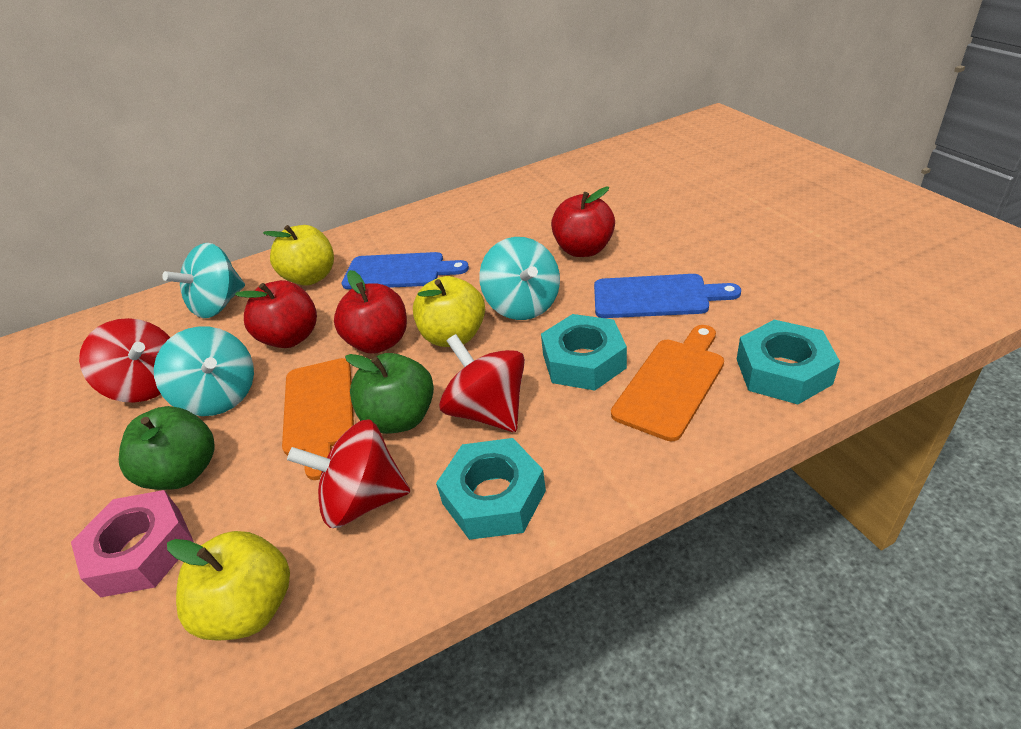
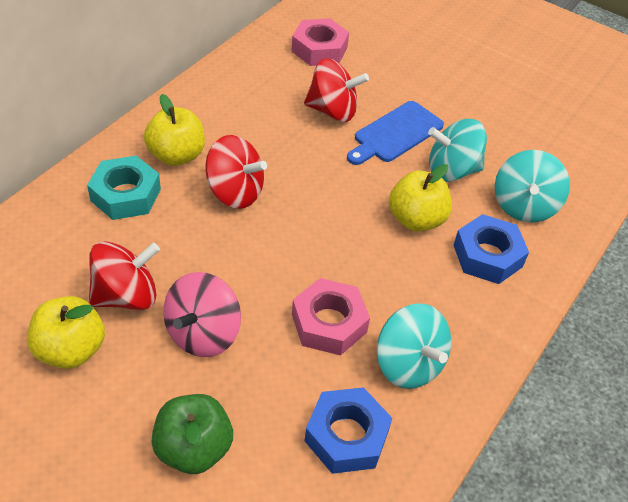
blue cutting board: [341,252,469,289] [594,274,741,318] = 2 -> [347,101,444,165] = 1
blue nut: none = 0 -> [305,387,392,474] [454,214,529,284] = 2
green apple: [119,406,215,490] [345,353,434,434] = 2 -> [151,394,233,474] = 1
orange cutting board: [282,358,354,480] [611,325,724,441] = 2 -> none = 0
pink nut: [71,490,194,597] = 1 -> [291,18,349,66] [292,278,370,356] = 2
pink spinning top: none = 0 -> [163,272,241,357] = 1
red apple: [235,280,317,348] [334,270,407,354] [551,187,615,257] = 3 -> none = 0
turquoise nut: [436,438,546,540] [541,314,627,391] [737,319,840,404] = 3 -> [87,156,161,220] = 1

